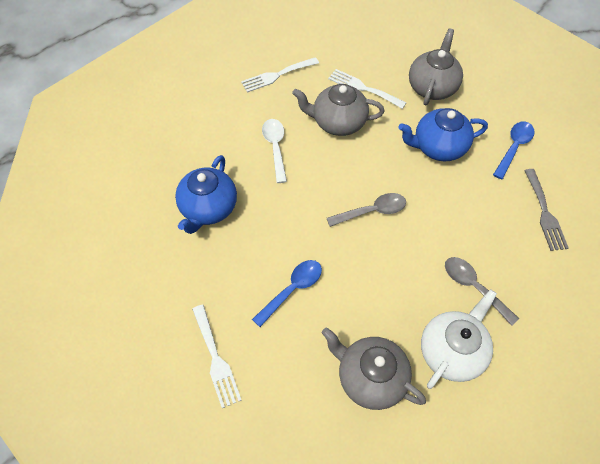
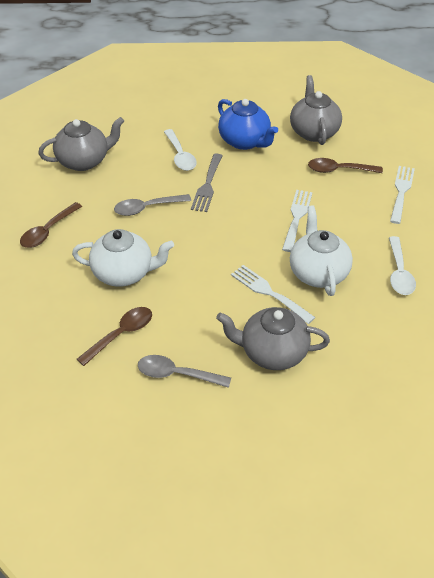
blue spoon: [252,260,322,327] [493,121,534,179] = 2 -> none = 0
blue teapot: [175,155,237,234] [398,108,488,161] = 2 -> [218,99,278,150] = 1
brown spoon: none = 0 -> [20,202,82,248] [77,307,152,366] [308,158,383,173] = 3
white spoon: [262,119,287,183] = 1 -> [164,129,197,171] [389,236,416,295] = 2
white teapot: [421,289,497,389] = 1 -> [72,229,174,287] [290,205,353,296] = 2

